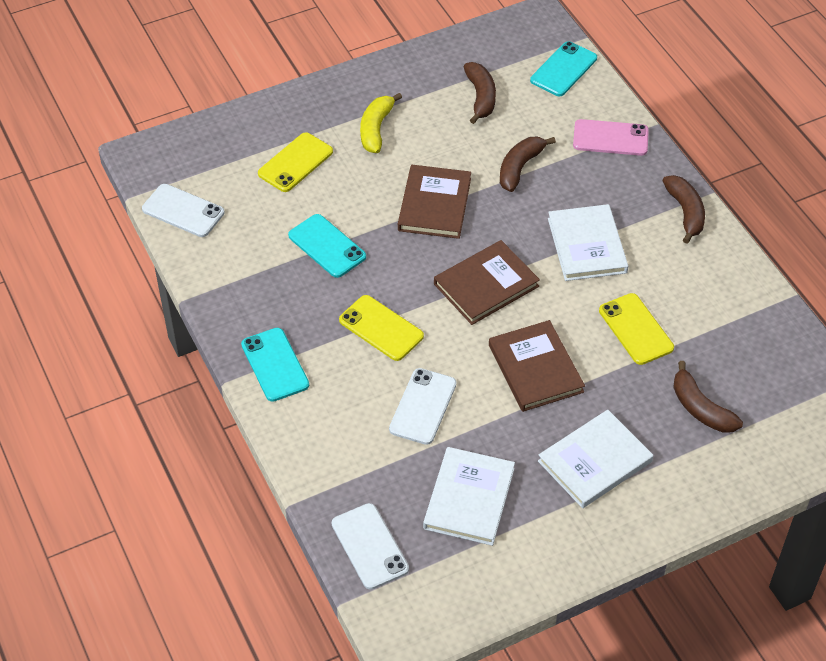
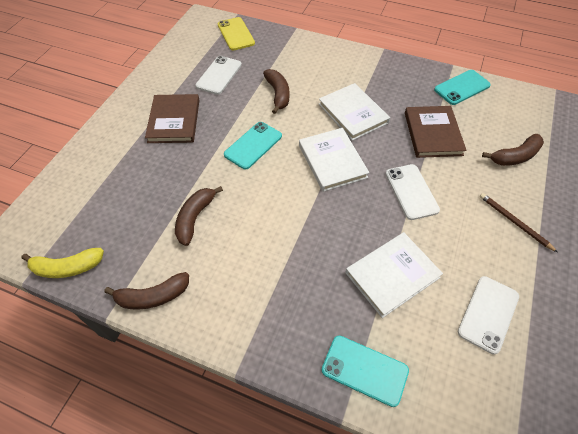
brown book: [398,165,471,239] [434,240,540,325] [489,320,585,412] = 3 -> [145,94,200,143] [405,106,466,158] = 2
brown pencil: none = 0 -> [480,193,557,252] = 1
pink phone: [573,119,649,156] = 1 -> none = 0
yellow phone: [258,132,333,192] [339,295,424,361] [599,293,674,365] = 3 -> [218,17,255,50] = 1

